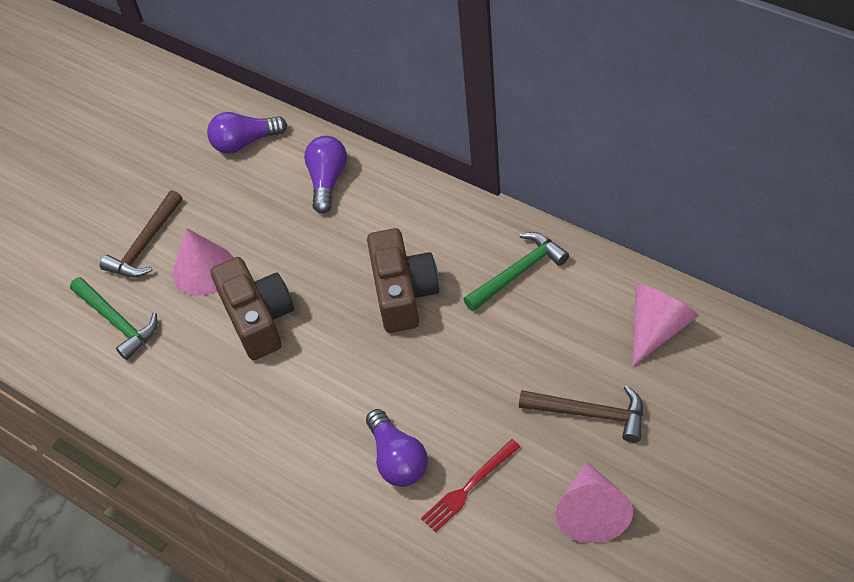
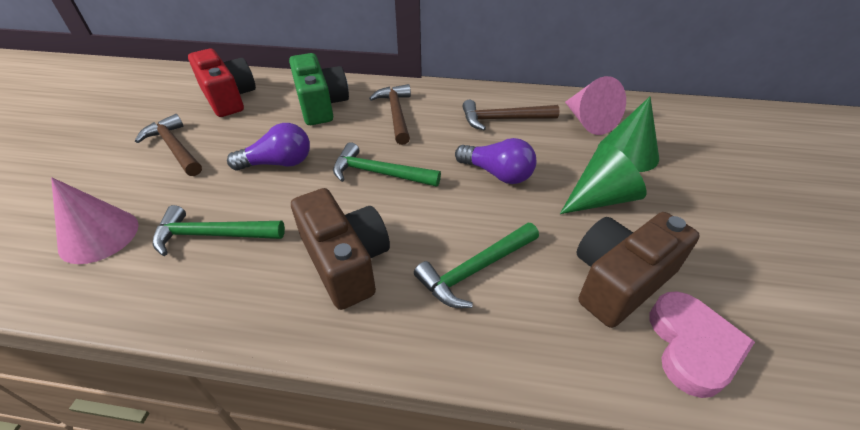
brown hammer: [100,190,182,278] [519,385,643,443] = 2 -> [135,114,202,176] [369,84,411,145] [462,100,559,130] = 3
green camera: none = 0 -> [289,53,349,125] = 1
green cone: none = 0 -> [560,143,646,214] [598,97,659,172] = 2
green hammer: [70,277,157,360] [463,232,569,312] = 2 -> [153,205,285,256] [333,142,441,187] [414,223,539,308] = 3
pink cone: [173,228,233,296] [555,461,633,543] [633,284,699,366] = 3 -> [51,177,139,264] [565,76,626,135] = 2
pink heart: none = 0 -> [650,292,755,398] = 1
purple light bulb: [207,112,287,154] [304,136,347,213] [366,409,428,487] = 3 -> [227,123,310,171] [455,138,537,184] = 2
red camera: none = 0 -> [188,49,256,117] = 1
red fork: [421,439,520,533] = 1 -> none = 0

